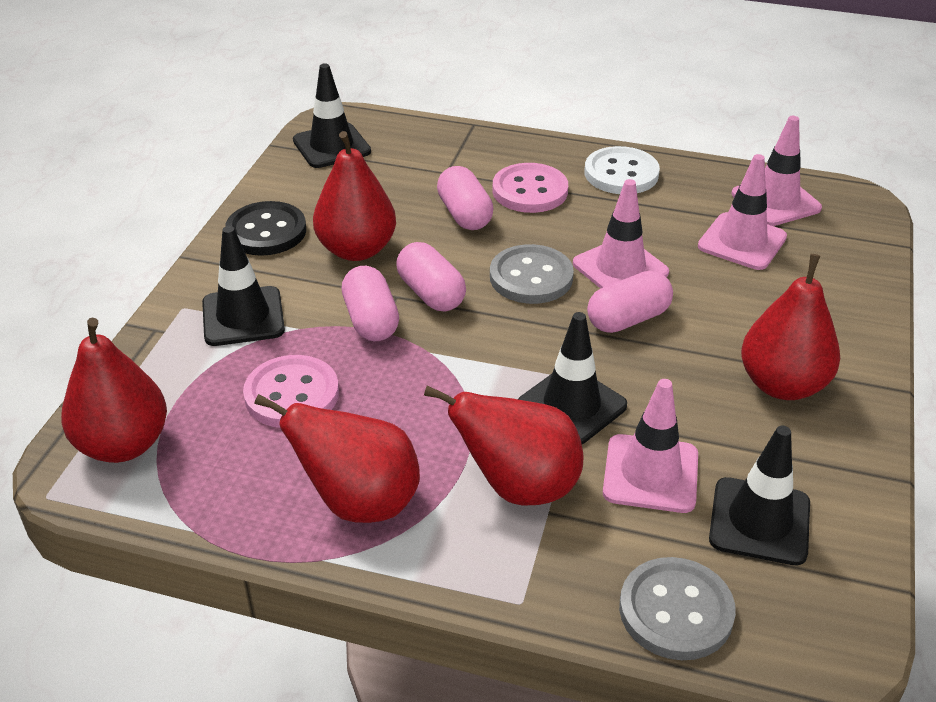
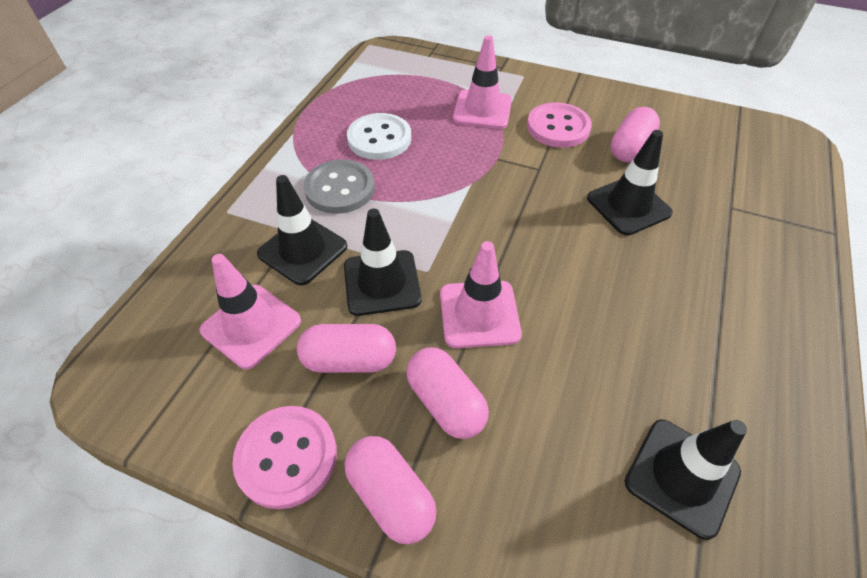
black button: [225,201,306,256] = 1 -> none = 0
grey button: [490,244,574,304] [619,557,736,660] = 2 -> [304,159,375,214] = 1
pink traffic cone: [573,179,669,289] [603,379,698,513] [698,154,787,270] [732,116,822,226] = 4 -> [199,254,301,369] [440,241,522,348] [453,35,512,129] = 3
red pear: [61,318,167,463] [254,394,420,523] [313,131,396,261] [424,386,583,506] [741,254,840,400] = 5 -> none = 0

